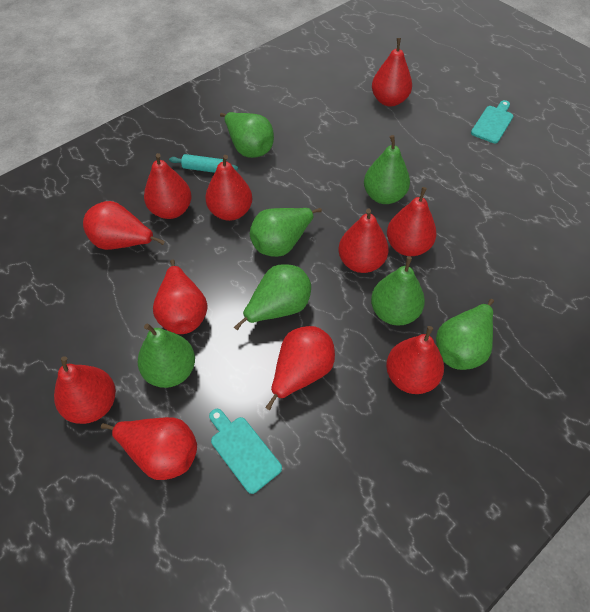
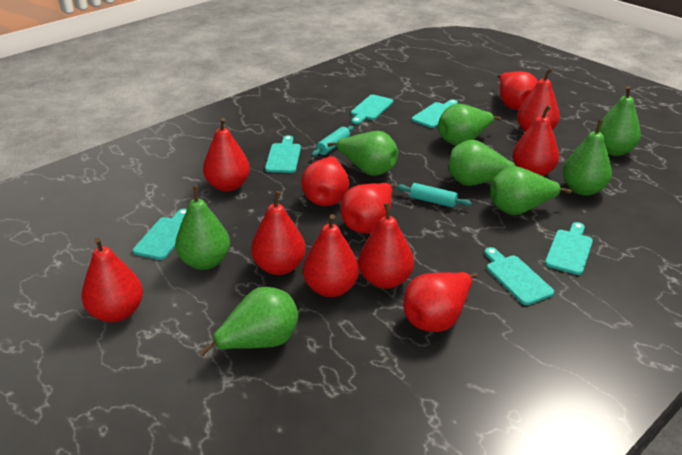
green pear: [137,323,195,388] [220,112,274,158] [234,264,311,330] [250,208,322,257] [364,135,410,204] [371,256,425,326] [436,299,494,370] = 7 -> [175,186,230,270] [199,287,299,356] [327,131,398,176] [438,104,501,146] [449,140,515,186] [490,166,572,215] [563,120,612,196] [596,86,641,156] = 8
turquoise cutting board: [209,409,282,494] [471,100,513,143] = 2 -> [133,209,187,260] [265,135,301,173] [351,95,393,124] [412,99,458,128] [484,247,554,305] [545,222,593,275] = 6
turquoise rolling pin: [169,154,238,173] = 1 -> [312,126,354,156] [397,183,472,208] = 2

